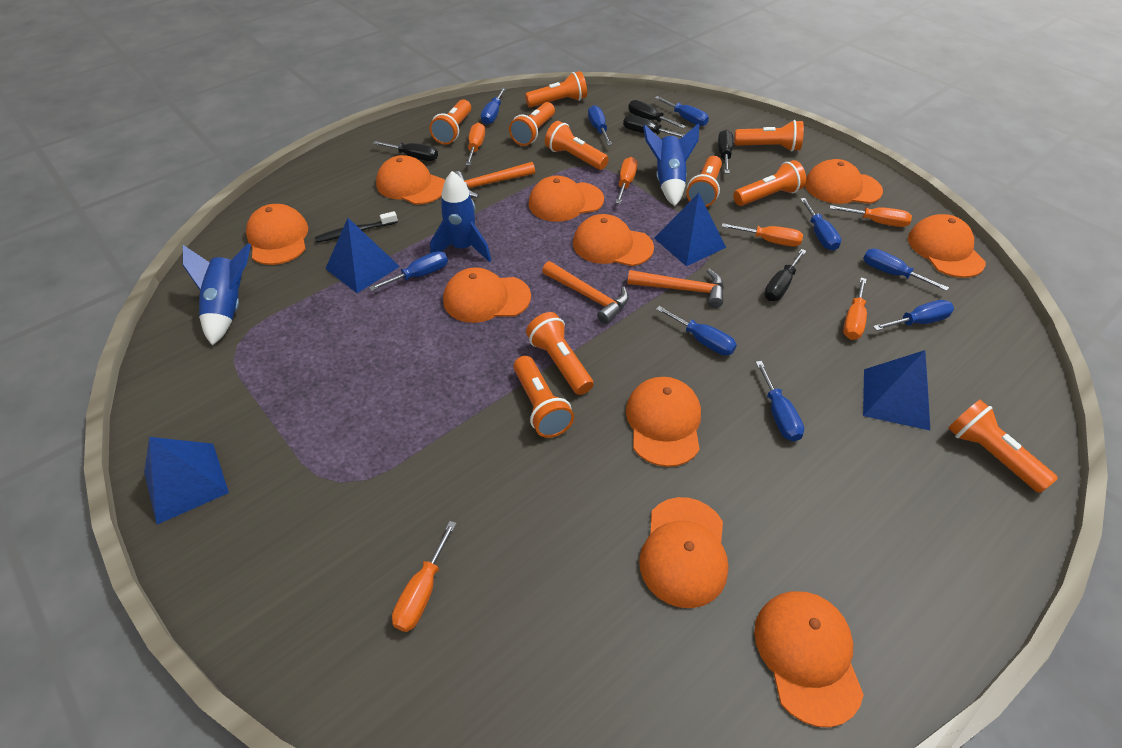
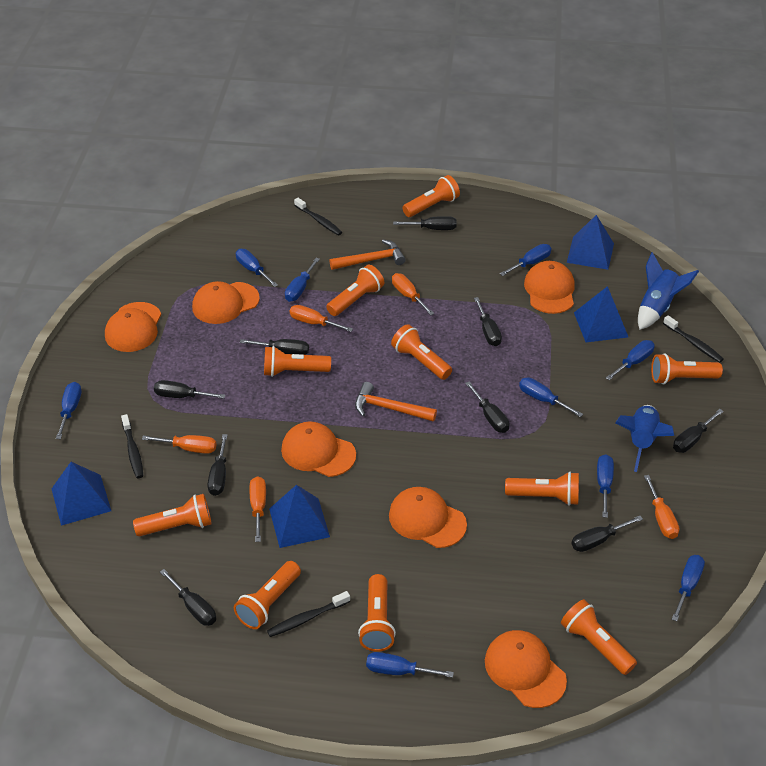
black screwdriver: [373,141,438,161] [623,115,684,137] [628,100,686,129] [718,130,733,174] [764,249,806,301] = 5 -> [154,380,226,399] [160,569,216,626] [208,434,228,496] [240,339,309,355] [393,216,457,230] [465,381,509,433] [474,297,502,346] [571,516,643,552] [673,409,724,453] = 9
black toothbrush: [315,211,398,243] = 1 -> [121,414,143,478] [267,591,350,637] [294,198,342,236] [663,315,724,363] = 4
blue rocket: [183,243,251,346] [430,171,491,262] [643,124,699,206] = 3 -> [615,405,674,472] [638,252,699,330] = 2
orange cap: [246,204,308,265] [376,155,445,205] [443,267,531,323] [528,176,604,222] [573,214,654,266] [626,377,701,467] [639,497,729,608] [754,591,864,727] [805,159,883,204] [908,214,986,278] = 10 -> [105,302,161,352] [192,281,260,324] [281,422,356,477] [389,487,467,548] [485,630,567,708] [524,261,575,314] = 6
orange hammer: [454,162,535,198] [542,261,629,324] [627,269,724,308] = 3 -> [329,240,406,270] [355,382,437,422] = 2
orange screwdriver: [392,521,457,632] [466,123,485,166] [615,157,638,204] [721,223,803,247] [830,205,912,227] [843,278,867,340] = 6 -> [142,435,217,454] [249,476,266,542] [290,305,353,332] [392,273,434,315] [644,475,679,539] = 5

